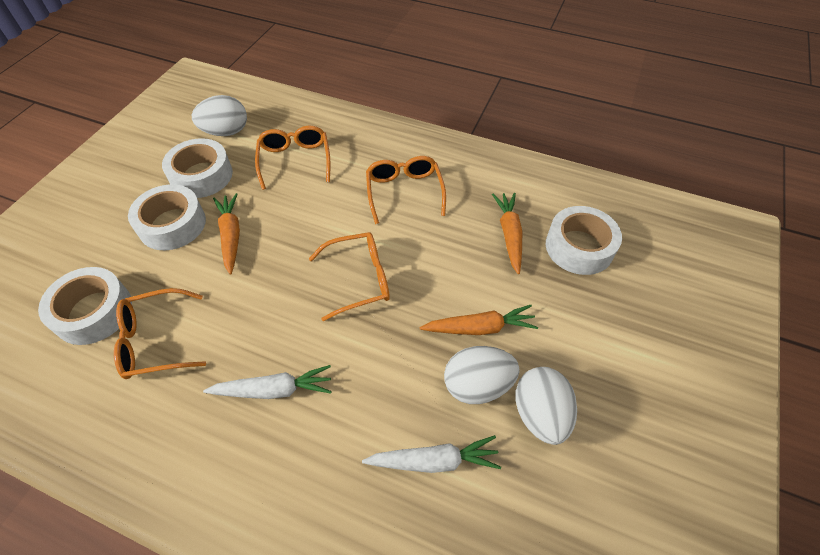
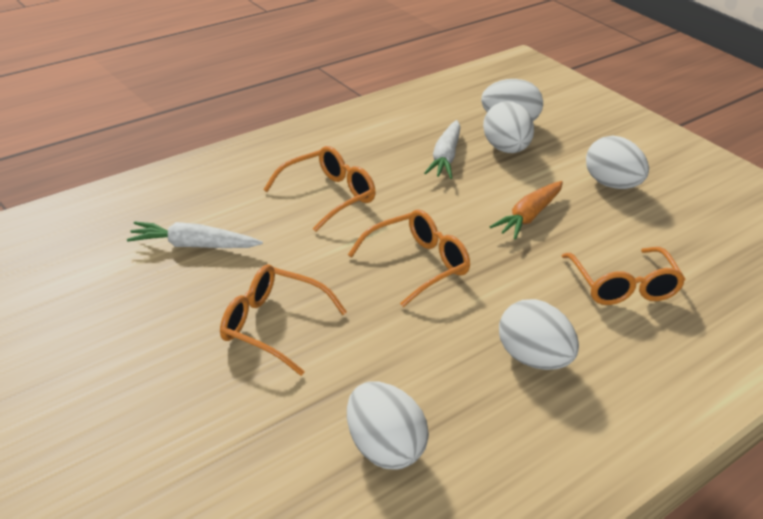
orange carrot: [213,193,240,274] [419,305,538,335] [492,193,522,274] = 3 -> [489,181,563,239] = 1
white egg: [192,95,247,136] [444,346,520,404] [515,367,577,445] = 3 -> [347,381,429,470] [481,79,543,121] [483,101,534,153] [499,299,579,370] [586,136,649,189] = 5
white tape: [38,267,132,345] [128,184,206,250] [162,138,233,198] [546,206,622,275] = 4 -> none = 0

